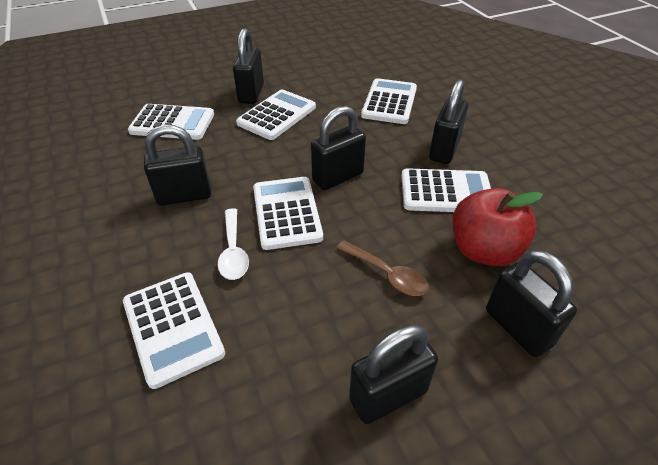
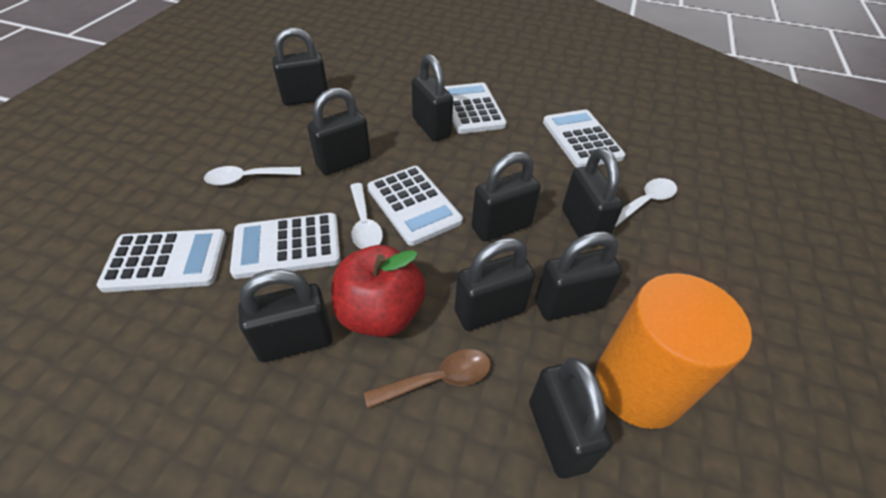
black padlock: [144,125,211,205] [233,28,264,104] [311,106,366,190] [349,325,438,424] [429,79,468,164] [486,250,577,357] = 6 -> [238,269,333,362] [272,27,328,106] [307,87,371,175] [412,54,453,141] [455,238,535,331] [472,151,541,242] [529,357,612,478] [535,231,622,320] [562,148,623,247] = 9
orange cylinder: none = 0 -> [595,273,752,429] = 1
white calculator: [123,272,225,389] [128,104,214,140] [236,90,316,140] [253,177,323,250] [361,78,417,124] [401,168,491,212] = 6 -> [97,229,227,292] [230,213,341,279] [367,166,463,246] [444,82,507,134] [543,109,625,168] = 5
white spoon: [218,208,249,280] = 1 -> [204,166,301,186] [350,183,383,249] [615,178,677,227] = 3

